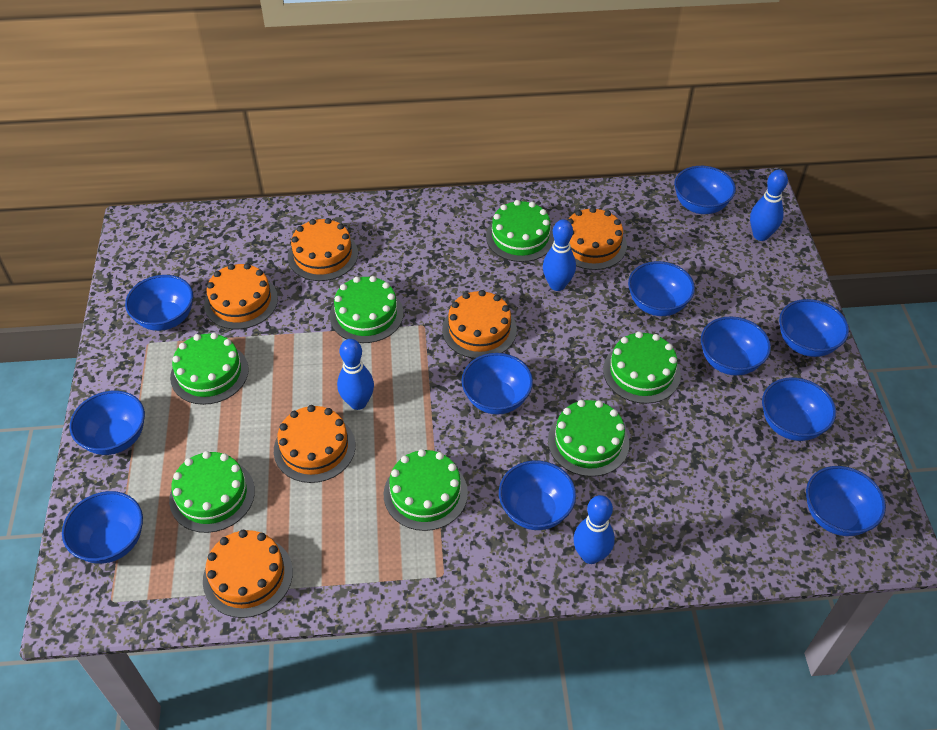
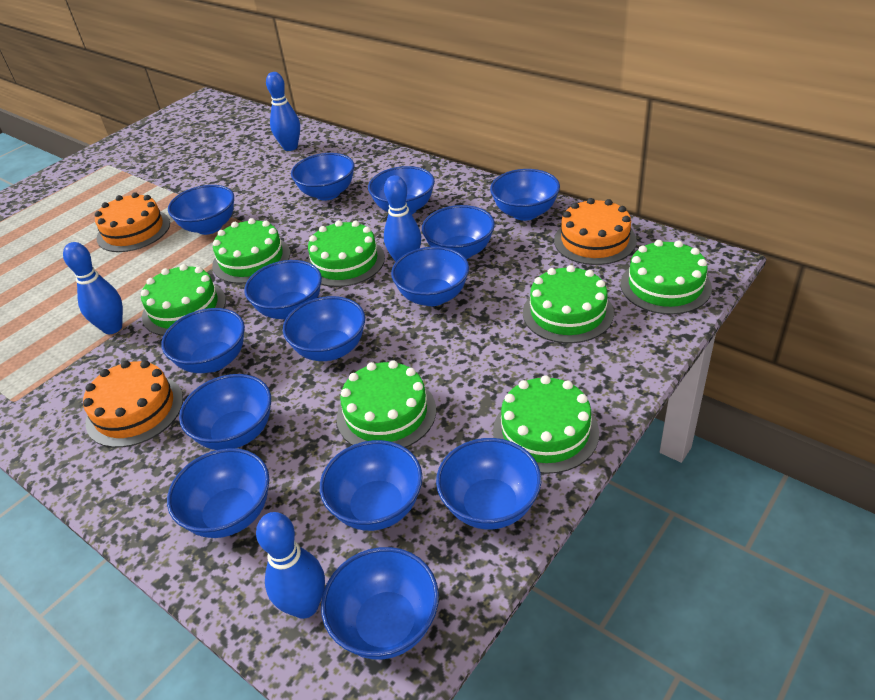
blue bowl: [62,491,143,564] [70,391,145,455] [125,275,193,331] [461,353,533,415] [499,460,576,530] [628,261,695,316] [674,166,736,214] [701,316,771,376] [762,377,836,441] [779,299,849,357] [806,466,886,536] = 11 -> [161,308,245,373] [167,448,269,538] [168,185,234,235] [179,374,271,450] [244,260,322,319] [283,296,365,361] [291,153,354,201] [320,440,423,531] [321,547,439,660] [368,166,435,214] [391,247,469,306] [422,205,495,259] [436,438,541,529] [490,169,560,221] = 14
orange cake: [203,530,293,618] [204,263,278,329] [274,405,356,483] [288,218,358,281] [442,290,517,359] [567,207,627,270] = 6 -> [83,360,183,448] [95,192,170,252] [554,198,637,265] = 3

